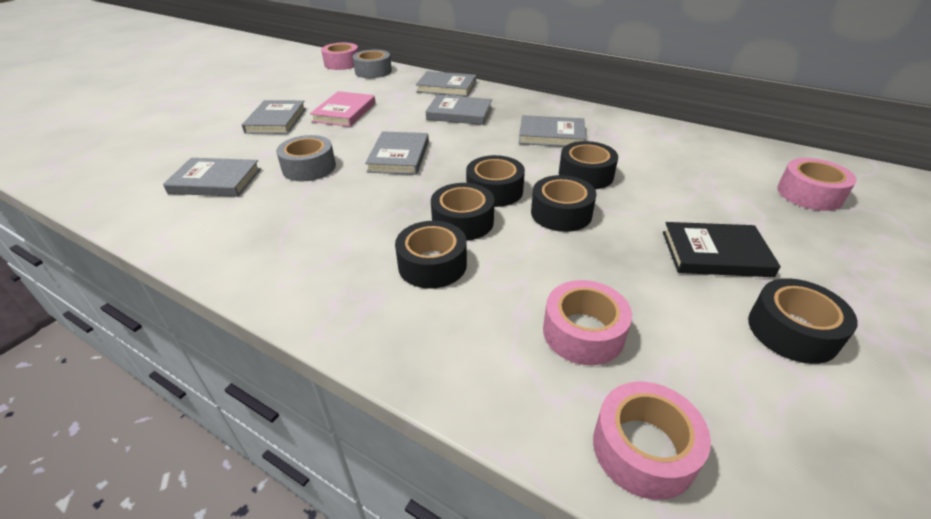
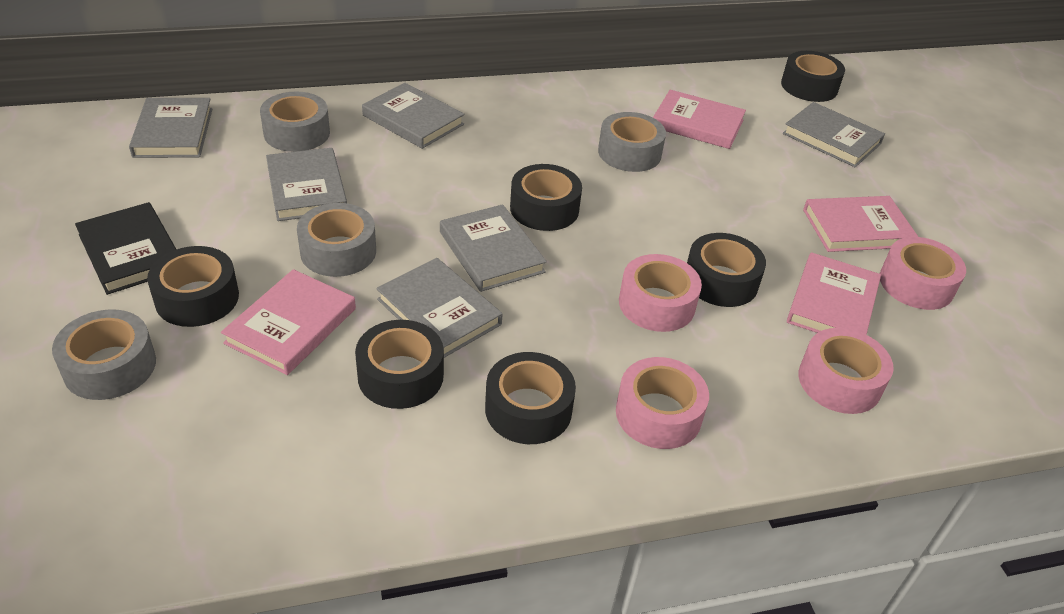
grey tape: [276,135,336,182] [352,50,392,78] = 2 -> [52,310,156,400] [260,92,330,152] [297,203,376,277] [598,112,666,172] = 4
pink book: [310,91,376,127] = 1 -> [221,269,356,375] [653,90,746,149] [787,252,881,335] [803,196,918,252] = 4

